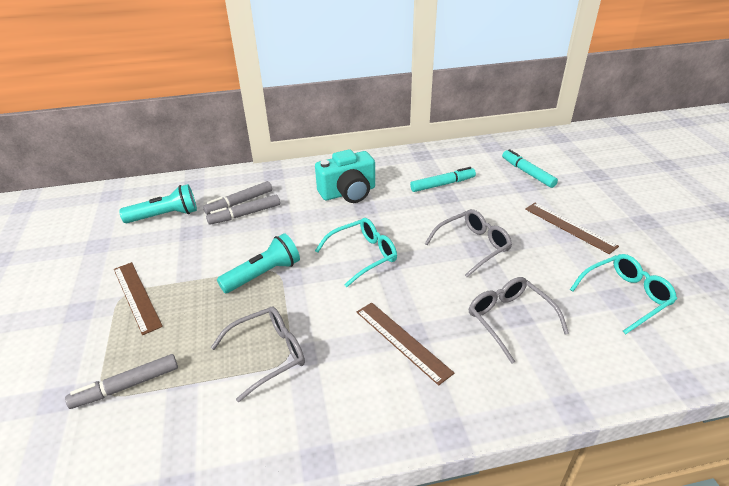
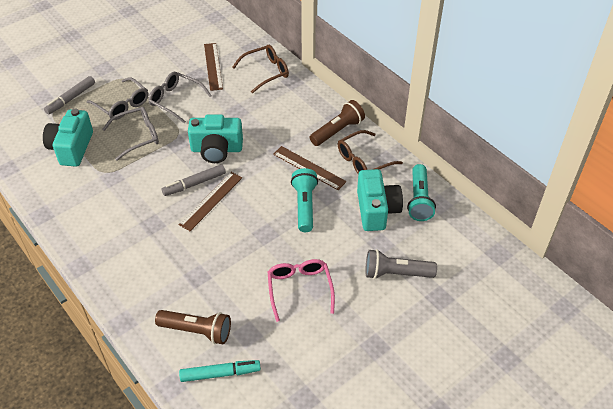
brown flashlight: none = 0 -> [155,310,231,344] [310,100,365,146] = 2
brown glasses: none = 0 -> [233,45,289,93] [338,130,403,174] = 2
grey flashlight: none = 0 -> [365,249,437,279] = 1
grey marker: [65,354,178,409] [203,181,272,215] [206,195,280,225] = 3 -> [44,76,95,115] [162,164,226,196] = 2
pink glasses: none = 0 -> [268,259,335,322] = 1
turquoise camera: [315,149,375,203] = 1 -> [43,109,93,167] [188,114,243,163] [357,169,403,231] = 3
turquoise glasses: [315,218,397,287] [570,254,677,334] = 2 -> none = 0
turquoise marker: [410,167,476,192] [502,149,558,188] = 2 -> [179,360,261,382] = 1

